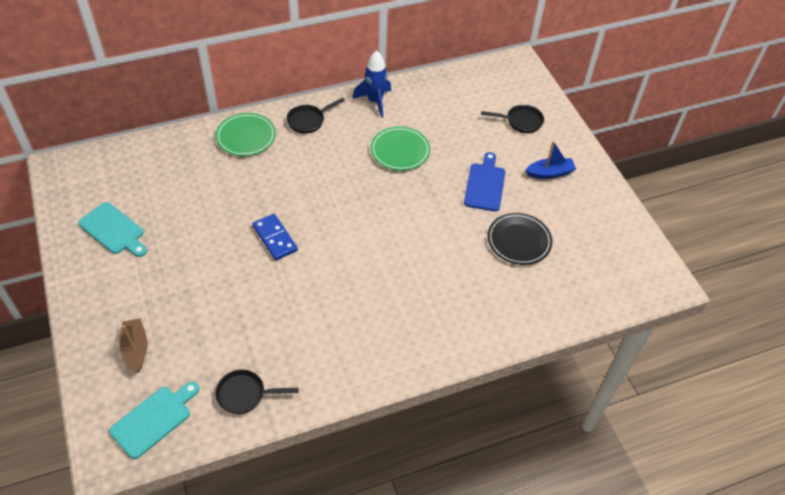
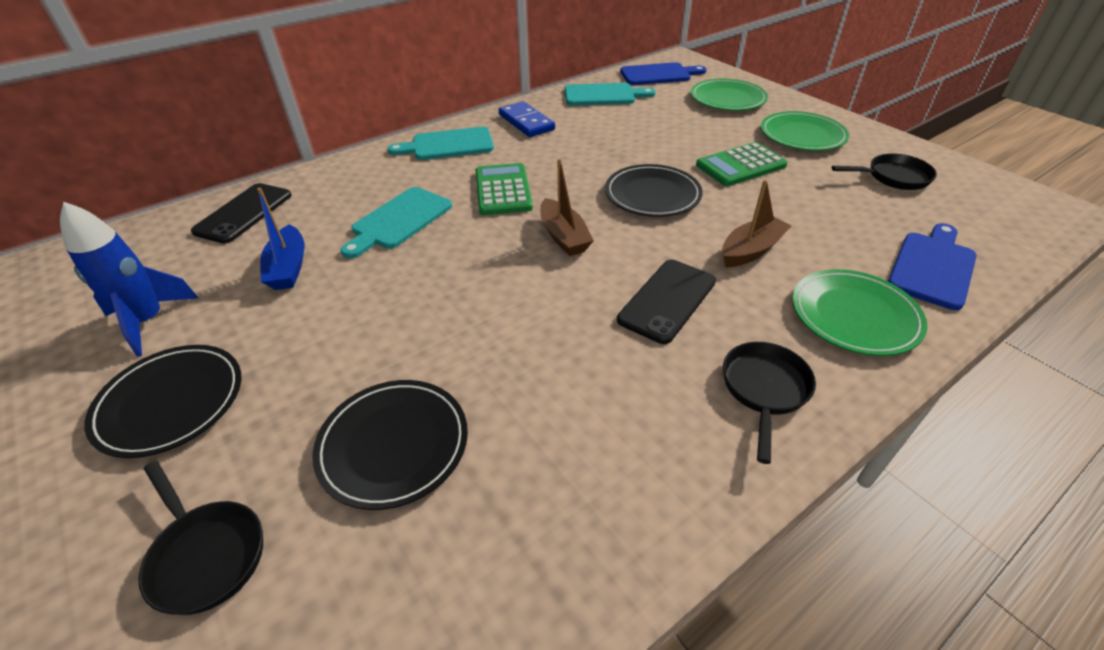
black phone: none = 0 -> [191,183,291,244] [617,260,716,344] = 2
black plate: [487,213,552,265] = 1 -> [84,345,241,458] [312,380,468,510] [605,164,703,217] = 3
blue cutting board: [464,152,505,212] = 1 -> [620,62,707,85] [888,223,977,310] = 2
brown boat: [120,318,148,373] = 1 -> [540,158,594,256] [722,180,792,267] = 2
green calculator: none = 0 -> [476,163,533,215] [696,142,788,186] = 2
green plate: [216,113,276,156] [370,126,430,171] = 2 -> [691,79,768,111] [761,111,849,151] [792,269,928,356] = 3
turquoise cutting board: [78,202,147,257] [109,382,199,459] = 2 -> [340,187,452,258] [387,127,494,160] [565,83,656,106] = 3

